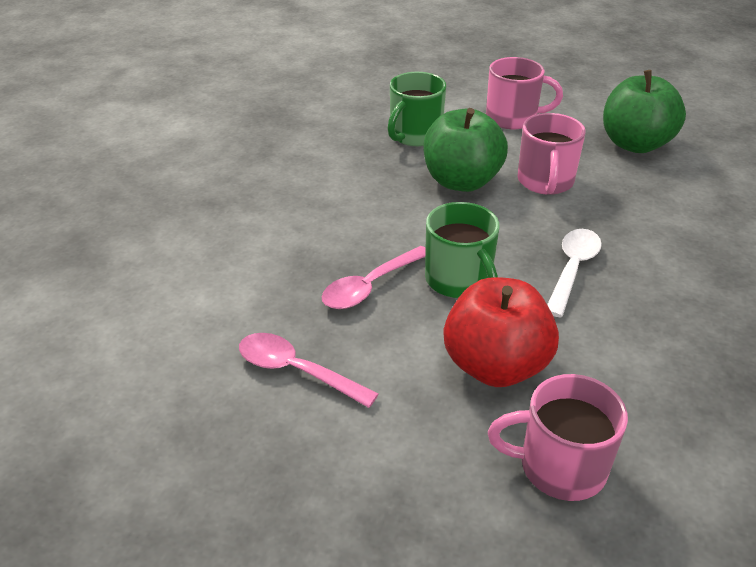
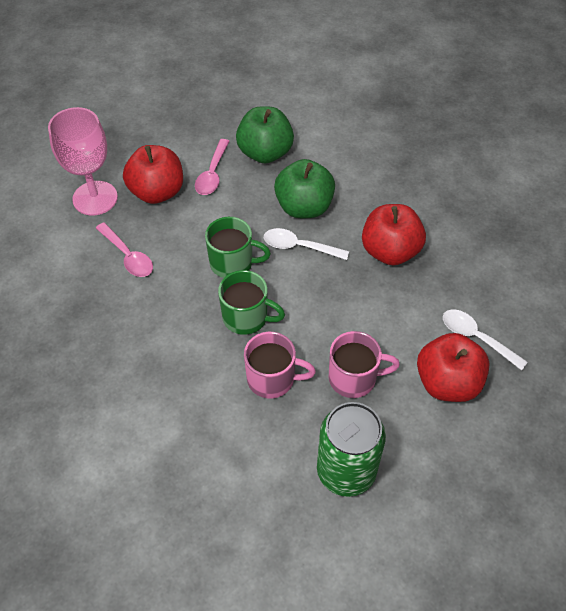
green can: none = 0 -> [317,402,386,497] = 1
pink goblet: none = 0 -> [48,107,118,216] = 1
pink mug: [486,57,563,129] [488,374,628,501] [517,113,586,195] = 3 -> [244,332,316,399] [329,331,400,398] = 2
red apple: [444,277,559,387] = 1 -> [123,145,183,204] [362,204,426,265] [417,333,490,402] = 3
white spoon: [547,229,602,317] = 1 -> [264,228,349,260] [443,309,528,370] = 2

